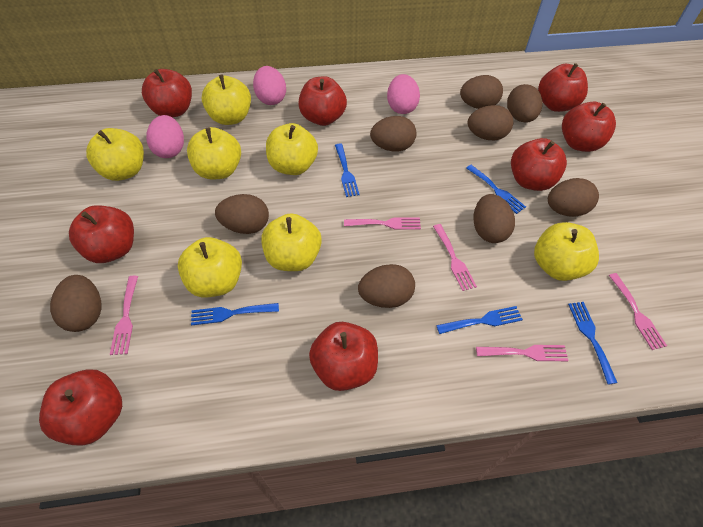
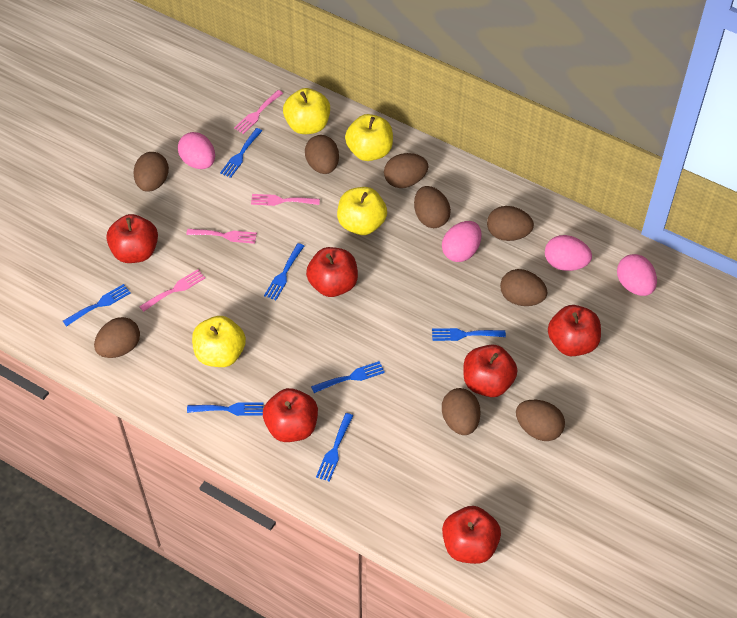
blue fork: [191,303,279,325] [335,144,359,197] [436,306,523,334] [466,165,526,214] [568,302,617,384] = 5 -> [63,284,131,327] [187,402,263,416] [220,128,262,178] [264,243,304,300] [311,361,385,393] [316,413,353,482] [432,328,506,341] = 7
pink egg: [146,115,184,158] [253,66,286,105] [387,74,420,114] = 3 -> [178,132,215,169] [442,221,481,262] [545,235,592,271] [617,254,657,296] = 4
pink fork: [110,276,138,355] [344,217,421,230] [433,224,477,291] [476,345,568,361] [609,273,667,350] = 5 -> [139,269,205,312] [186,229,257,244] [234,90,283,134] [251,194,320,206] = 4
red apple: [39,370,122,446] [69,205,134,263] [142,69,192,118] [298,76,347,126] [309,322,378,391] [511,138,567,191] [538,63,588,112] [562,102,616,152] = 8 -> [106,214,158,263] [263,388,318,442] [306,247,358,297] [442,506,501,564] [464,344,518,397] [548,305,601,356] = 6
yellow apple: [86,128,144,181] [178,237,242,298] [187,127,241,180] [202,75,251,125] [261,213,322,271] [266,123,318,175] [534,222,599,281] = 7 -> [192,316,246,367] [283,88,330,134] [337,187,387,235] [345,114,393,161] = 4

